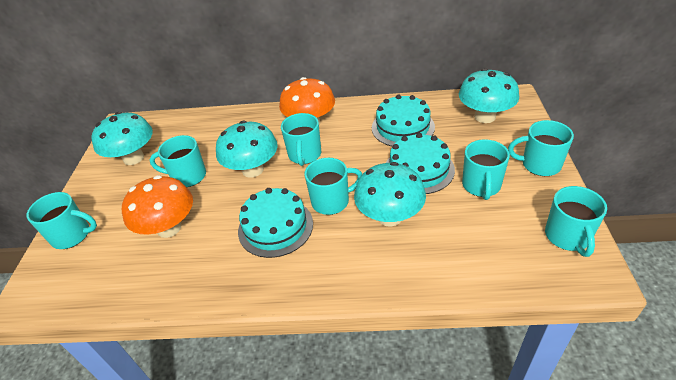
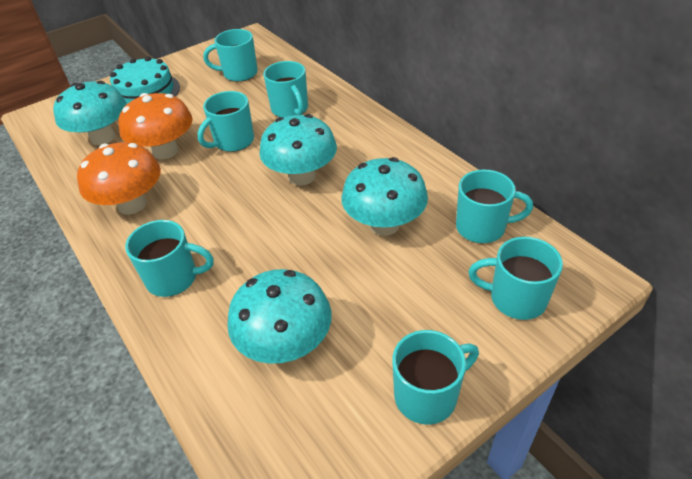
turquoise cake: [238,188,313,258] [372,95,435,146] [386,133,455,194] = 3 -> [110,56,180,104] = 1

